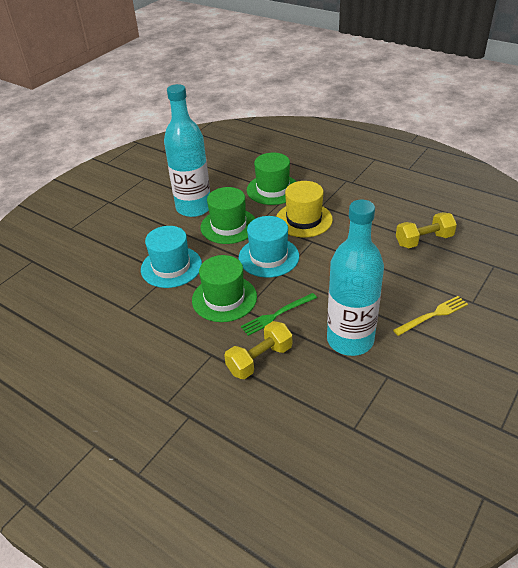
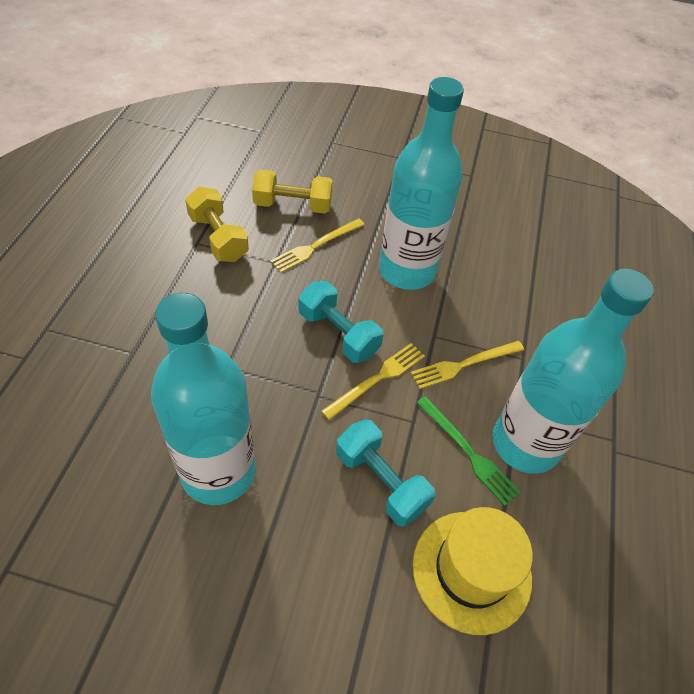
green hat: [192,255,257,322] [200,187,256,244] [247,153,297,205] = 3 -> none = 0
turquoise bottle: [164,84,210,217] [327,200,384,356] = 2 -> [151,293,256,505] [379,77,464,290] [493,269,654,474] = 3
turquoise dumbbell: none = 0 -> [299,281,384,363] [336,419,436,527] = 2
turquoise hat: [141,226,202,288] [239,216,299,278] = 2 -> none = 0
yellow fork: [393,296,468,336] = 1 -> [270,219,365,273] [321,343,425,420] [411,341,524,389] = 3

